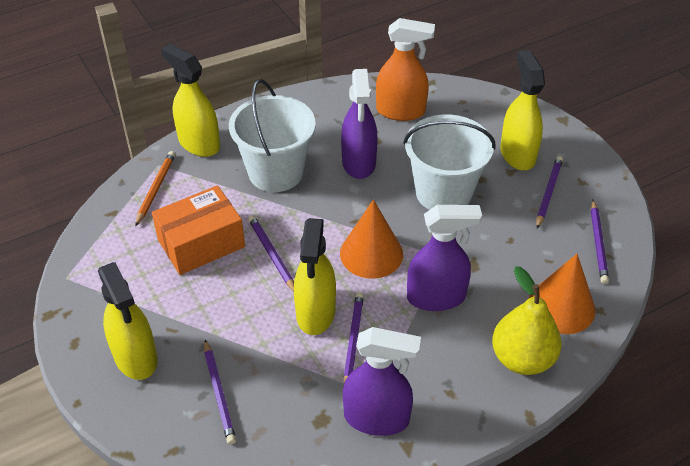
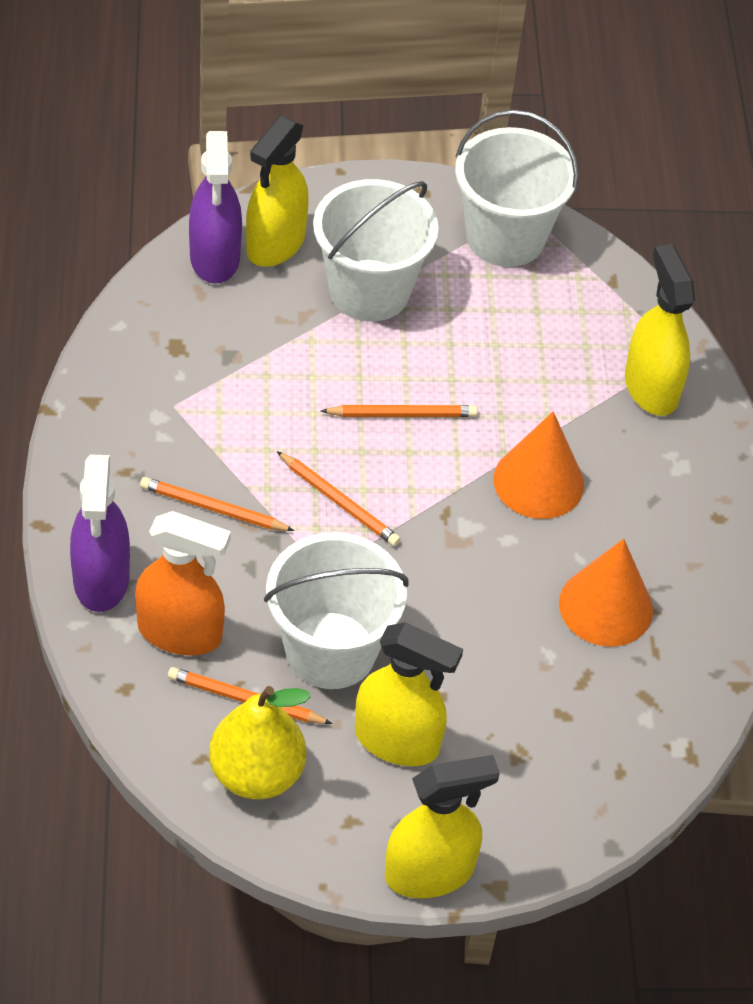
orange box: [152,185,245,275] = 1 -> none = 0
orange pencil: [135,151,176,227] = 1 -> [140,477,295,531] [168,667,333,724] [277,451,401,546] [321,405,478,417] = 4
purple pencil: [204,339,236,445] [248,215,294,291] [343,292,364,383] [536,156,563,229] [591,200,609,284] = 5 -> none = 0
purple spray bottle: [341,69,377,179] [343,327,421,436] [407,205,482,311] = 3 -> [70,454,130,612] [189,131,242,284] = 2
white bucket: [229,79,316,192] [403,115,495,210] = 2 -> [264,532,409,689] [313,179,439,321] [455,110,579,267] = 3

